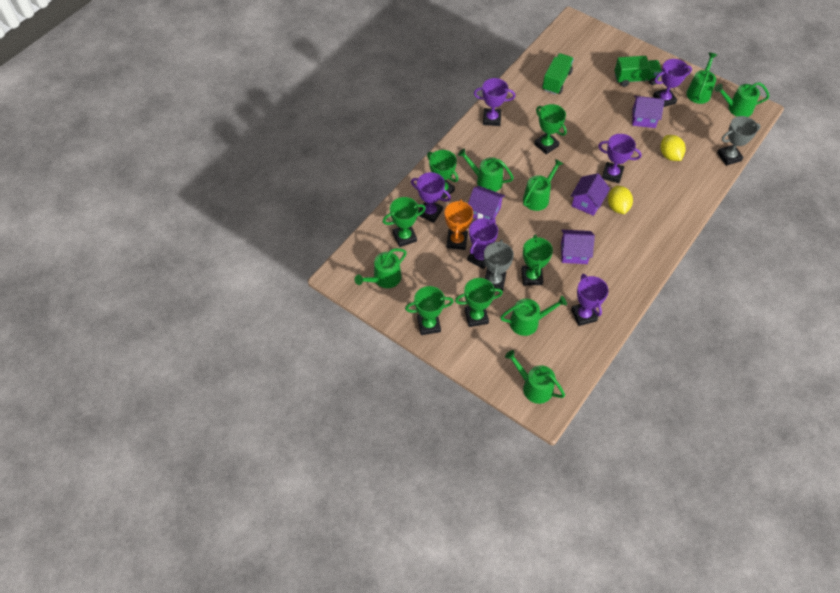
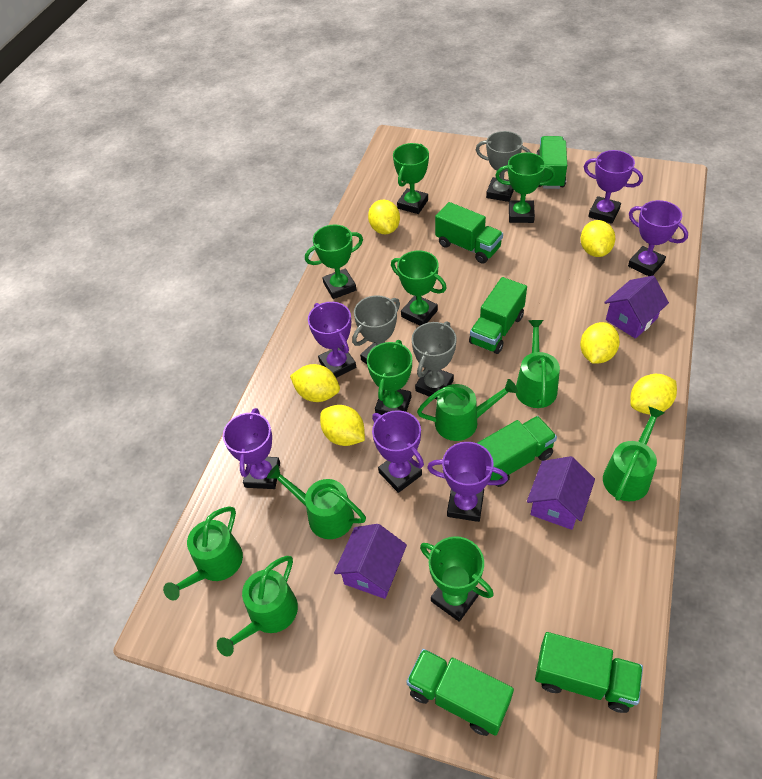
green truck: [542,53,574,95] [614,56,662,87] = 2 -> [406,649,514,736] [435,202,503,264] [469,277,527,354] [477,416,557,487] [535,632,643,713] [536,136,567,189] = 6
green watering can: [355,248,407,288] [458,148,514,192] [500,296,567,336] [505,350,565,404] [523,159,564,211] [686,53,717,104] [714,82,770,117] = 7 -> [163,506,243,600] [217,556,298,657] [267,464,366,539] [417,379,518,441] [516,320,560,408] [603,406,665,501] = 6
grey trophy: [484,239,514,291] [717,116,761,166] = 2 -> [352,295,400,364] [412,321,457,399] [476,131,531,202] = 3
orange trophy: [445,199,473,250] = 1 -> none = 0
purple house: [468,186,505,220] [561,230,595,264] [570,173,610,216] [632,96,665,128] = 4 -> [334,524,407,599] [527,456,595,530] [604,276,669,339] = 3
yellow lemon: [608,186,633,214] [661,135,686,161] = 2 -> [290,364,340,402] [320,405,365,446] [368,200,400,234] [580,220,615,257] [580,322,620,363] [630,374,677,415] = 6

